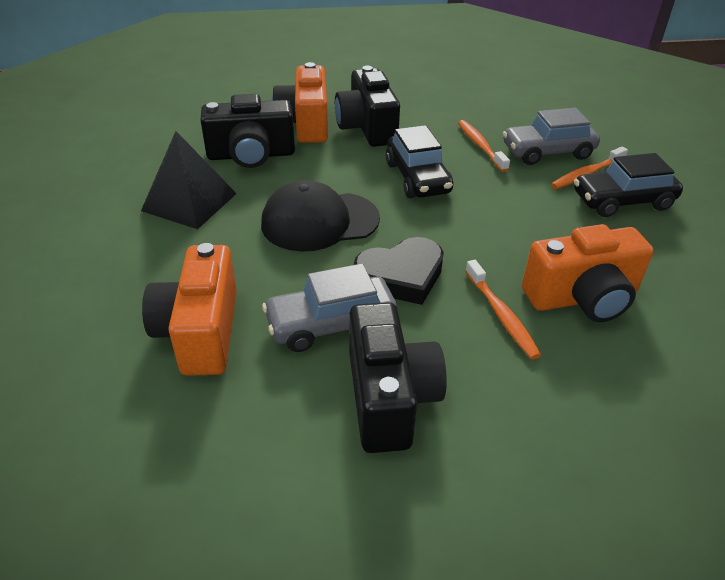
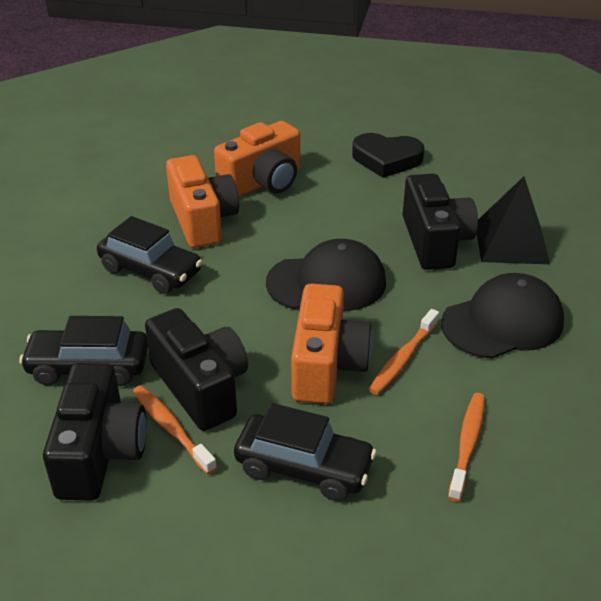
black cap: [261,180,380,252] = 1 -> [266,239,386,311] [441,273,564,359] = 2
black car: [386,125,454,198] [574,153,683,217] = 2 -> [19,316,148,386] [97,216,203,294] [234,403,377,501] = 3
grey car: [262,263,397,352] [502,108,600,165] = 2 -> none = 0

